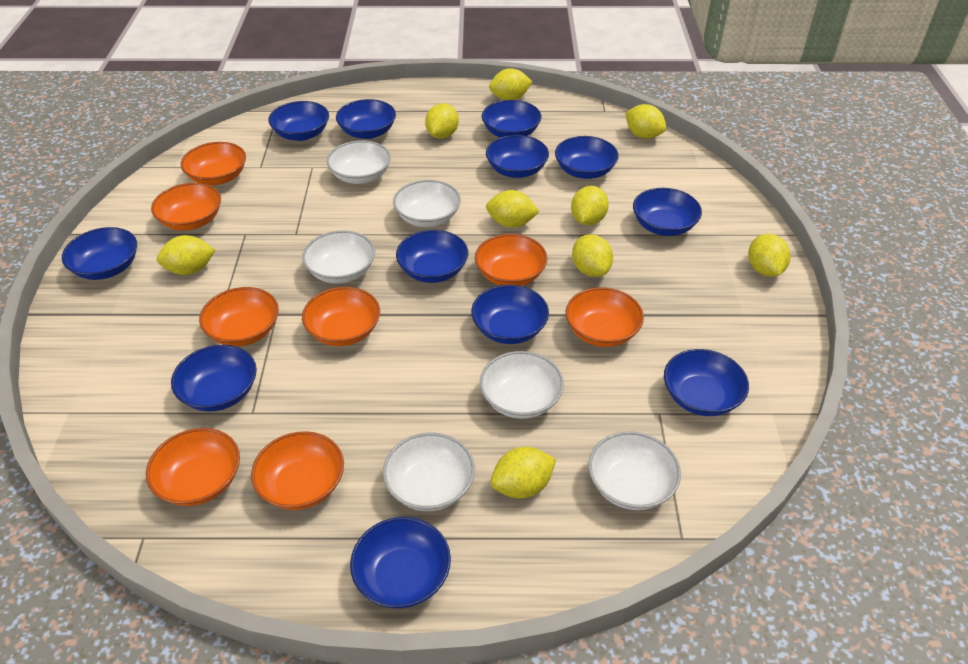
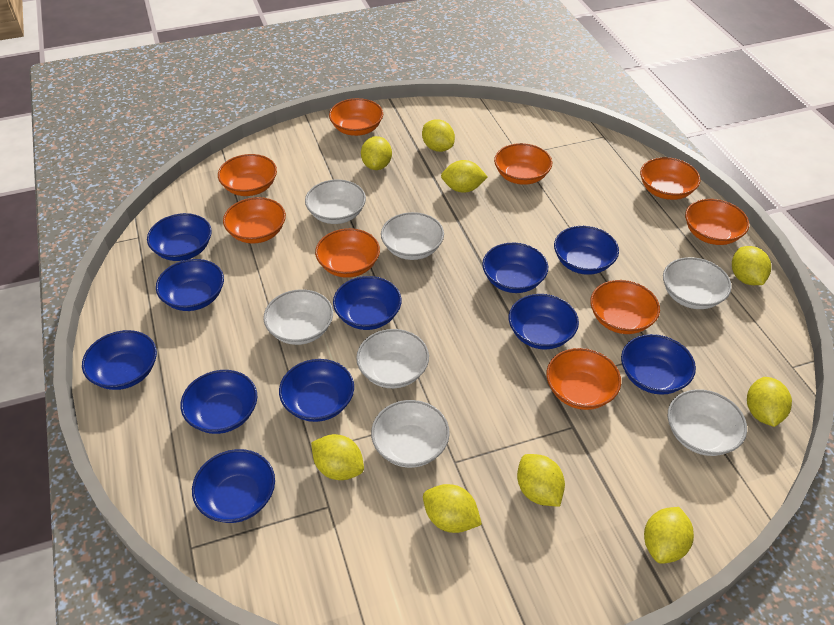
blue bowl: [62,227,137,280] [171,345,257,412] [268,101,329,141] [336,99,396,139] [350,517,451,609] [396,230,468,283] [471,285,549,344] [482,100,542,138] [486,135,549,178] [555,136,619,179] [633,188,702,236] [664,349,749,416] = 12 -> [82,330,157,390] [147,213,212,261] [156,259,224,311] [181,370,257,434] [192,449,275,523] [279,359,354,422] [333,276,402,330] [482,243,548,293] [509,294,579,350] [554,226,619,275] [621,334,696,395] = 11
orange bowl: [146,428,240,506] [151,183,221,231] [181,142,246,185] [199,287,279,347] [251,431,344,510] [302,287,380,346] [475,234,548,286] [565,287,644,347] = 8 -> [218,154,277,196] [223,197,286,244] [315,228,380,278] [329,98,383,136] [494,143,552,185] [546,348,621,410] [590,280,660,334] [640,157,701,200] [685,199,749,245] = 9
white bowl: [302,230,375,284] [327,140,391,184] [383,433,475,511] [393,180,461,227] [480,351,564,419] [588,431,681,510] = 6 -> [263,289,333,345] [305,180,366,224] [356,329,429,388] [371,400,450,468] [381,212,444,260] [663,257,732,309] [668,389,747,456] = 7

